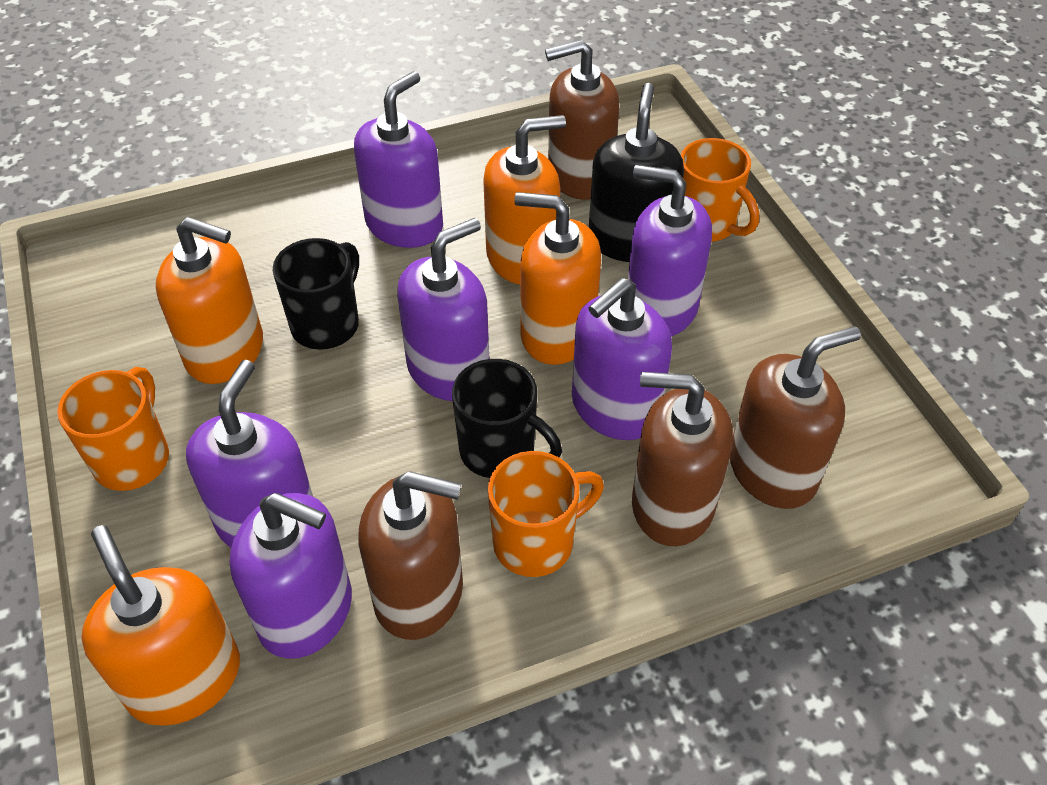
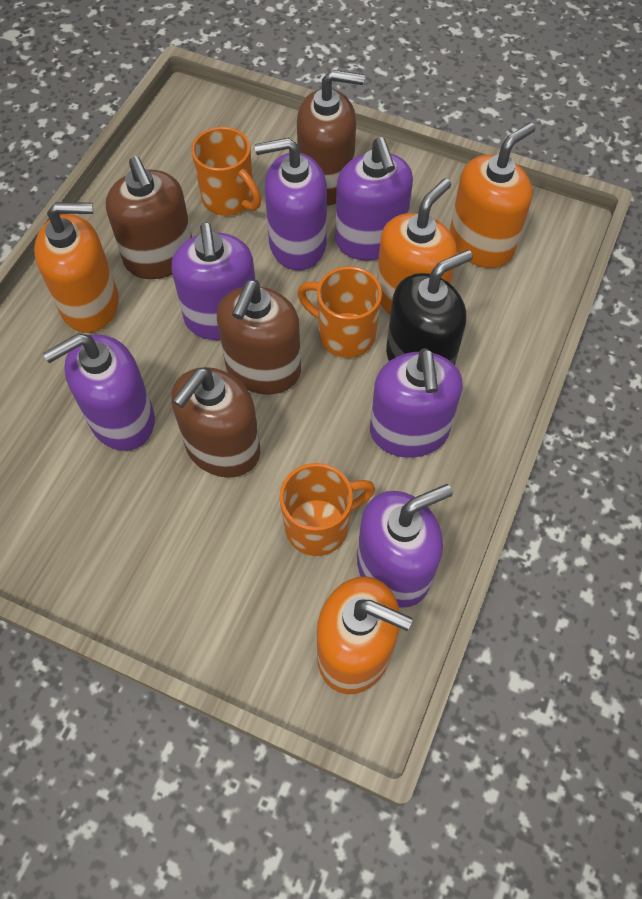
black mug: [273,238,359,350] [452,359,562,478] = 2 -> none = 0

